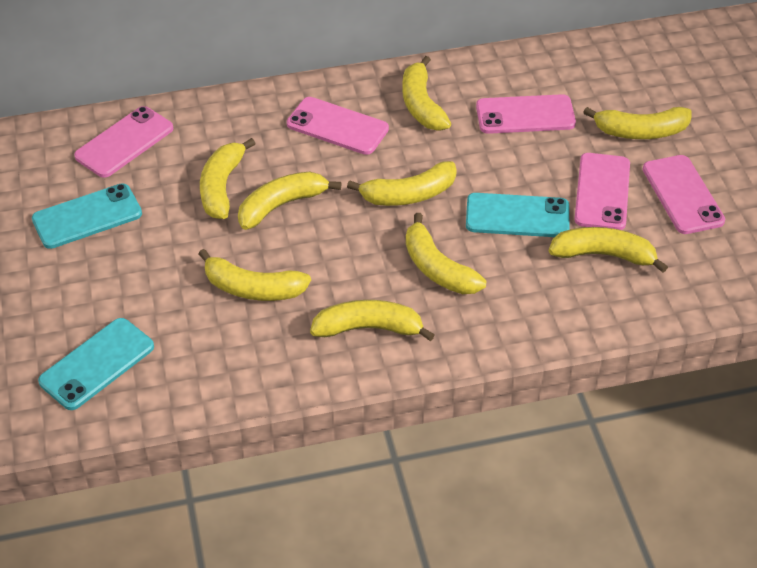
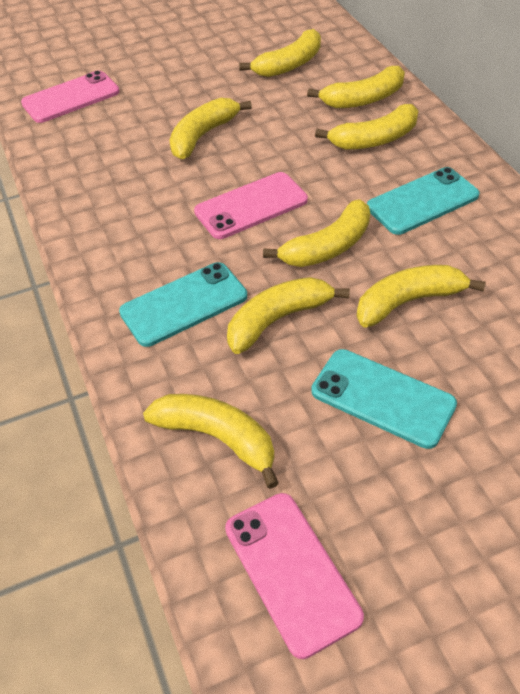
pink phone: [74,106,174,178] [287,97,389,155] [476,94,576,134] [574,153,630,230] [643,155,725,234] = 5 -> [21,70,120,123] [194,172,308,239] [225,493,364,659] = 3
yellow banana: [199,249,311,301] [200,138,256,219] [238,172,342,230] [310,300,435,341] [347,161,457,206] [402,56,451,131] [406,213,486,294] [549,227,668,273] [583,107,692,139] = 9 -> [143,394,279,489] [169,98,252,159] [227,277,350,354] [239,29,321,77] [263,199,370,267] [307,66,405,108] [315,104,419,150] [357,265,486,328] = 8

